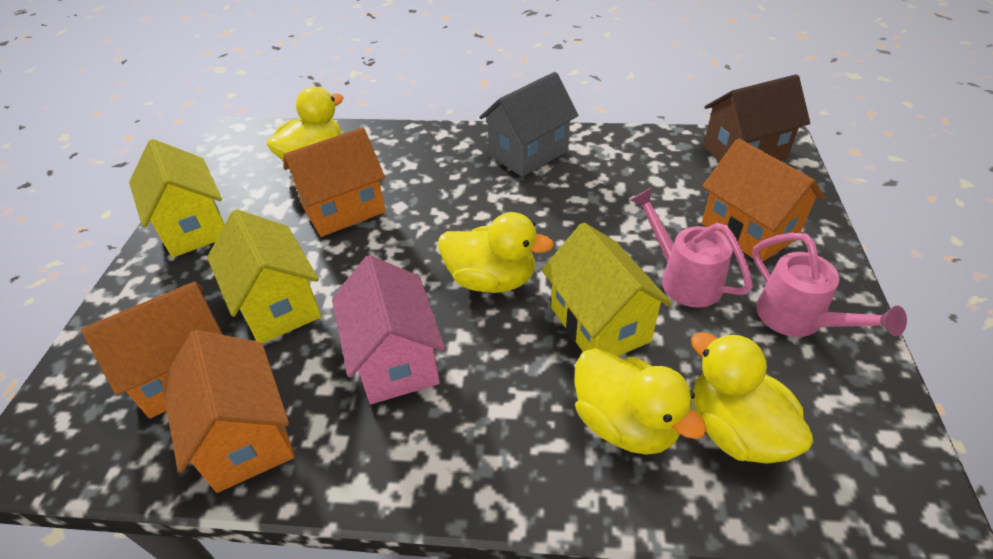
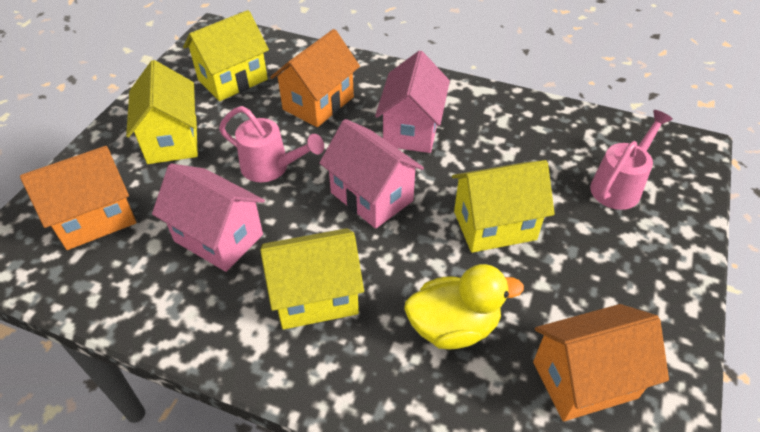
brown house: [703,74,810,162] = 1 -> none = 0
grey house: [479,72,578,177] = 1 -> none = 0
orange house: [81,282,223,419] [162,330,295,493] [283,127,386,237] [702,138,825,262] = 4 -> [20,146,136,250] [270,29,360,127] [533,304,669,421] = 3
pink house: [332,255,445,404] = 1 -> [152,163,265,272] [319,119,424,229] [375,50,450,153] = 3
yellow duck: [267,87,344,161] [438,212,554,293] [574,348,707,455] [691,332,813,464] = 4 -> [404,264,524,349] = 1
yellow house: [129,139,225,258] [207,209,321,343] [542,222,672,356] = 3 -> [126,60,198,164] [183,10,269,101] [260,228,364,330] [452,160,555,253] = 4

